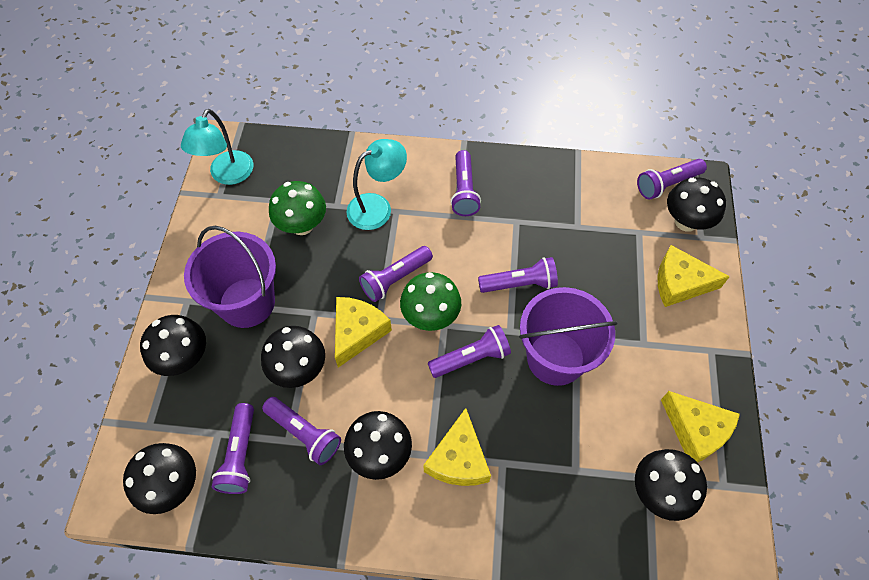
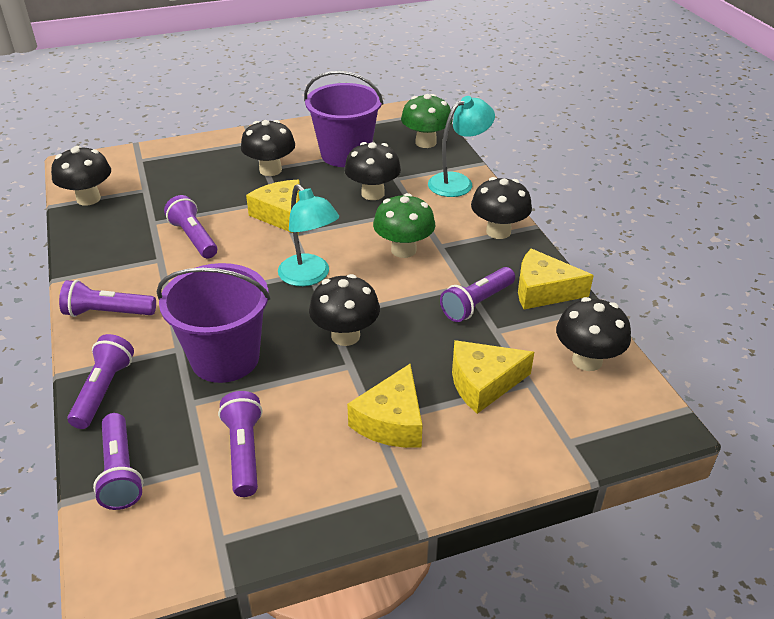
purple flashlight: [212,403,254,494] [262,397,341,465] [359,246,433,302] [428,325,511,378] [451,150,481,216] [478,257,558,293] [637,159,707,200] = 7 -> [59,280,156,317] [68,334,134,429] [93,413,143,510] [164,195,217,259] [218,391,262,497] [440,267,515,322] = 6

